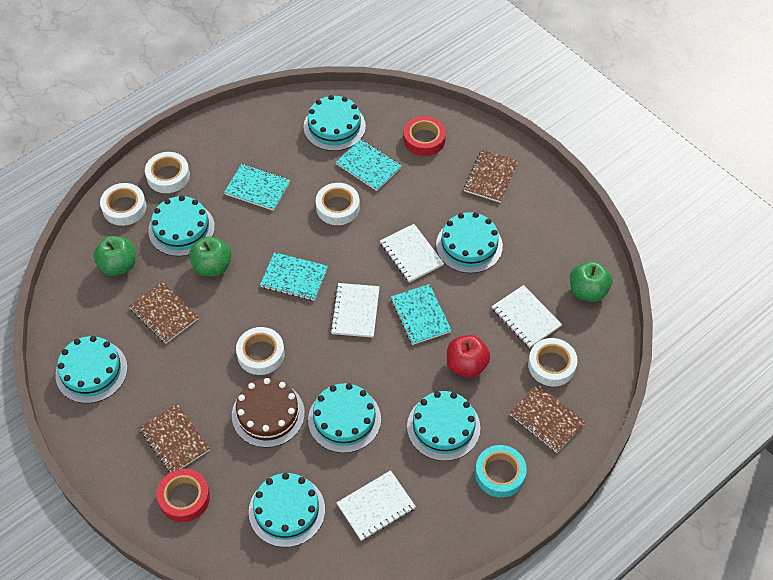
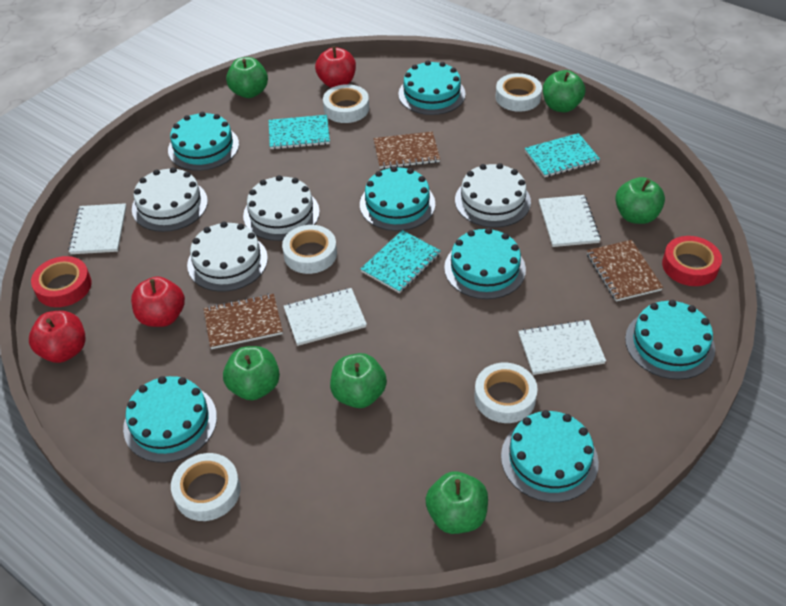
brown cake: [232,378,305,448] = 1 -> none = 0
brown notebook: [129,282,198,344] [139,404,210,472] [464,150,518,203] [510,385,586,453] = 4 -> [204,294,283,349] [373,132,440,169] [587,240,663,302] = 3
green apple: [93,236,136,276] [189,236,232,277] [570,261,612,302] = 3 -> [223,346,280,400] [226,57,268,98] [330,353,387,408] [426,471,488,534] [543,70,585,112] [615,177,665,224] = 6
red apple: [447,335,490,378] = 1 -> [29,311,86,363] [131,276,185,327] [315,46,356,88] = 3
turquoise notebook: [224,164,290,211] [260,252,328,301] [336,139,402,191] [391,284,452,345] = 4 -> [269,115,330,149] [360,230,441,293] [525,133,600,177] = 3
turquoise tape: [475,445,527,498] = 1 -> none = 0
white cake: none = 0 -> [132,167,208,232] [187,221,268,292] [243,175,320,241] [455,163,531,228] = 4

